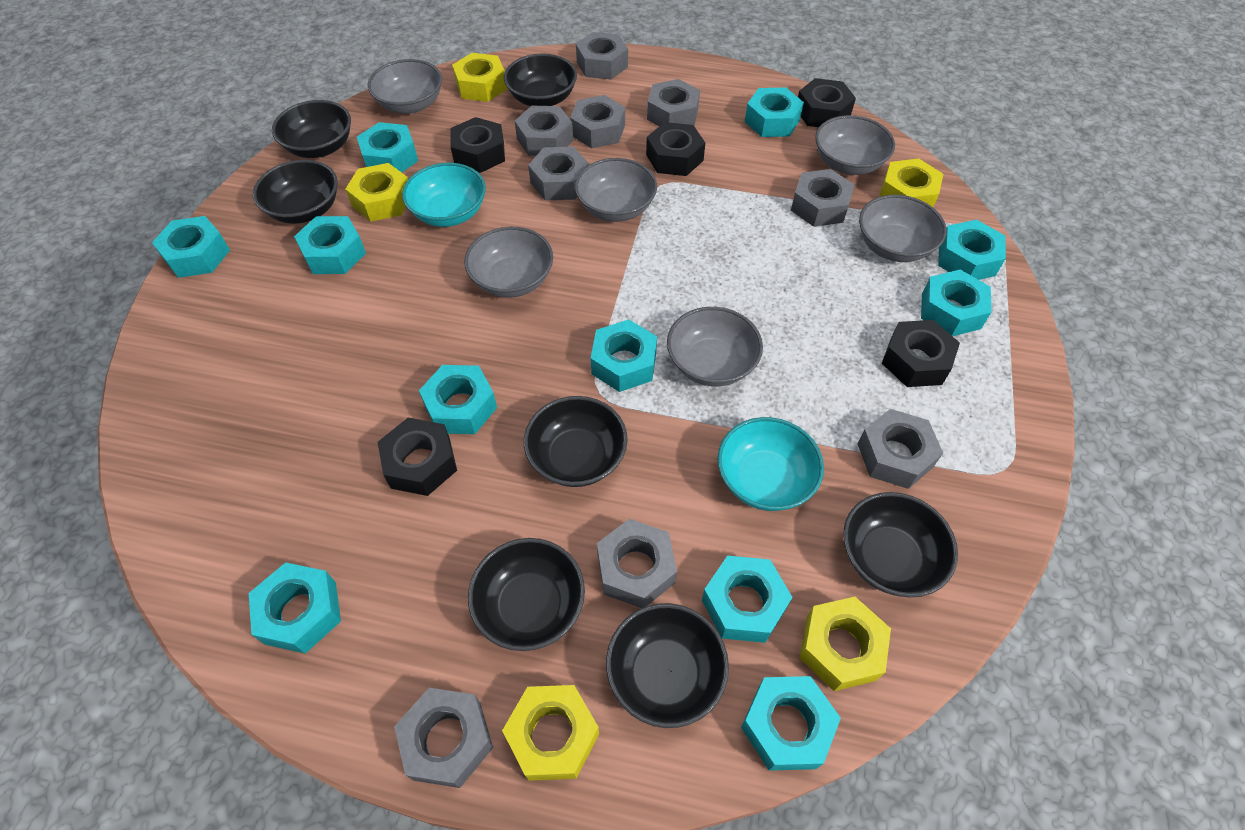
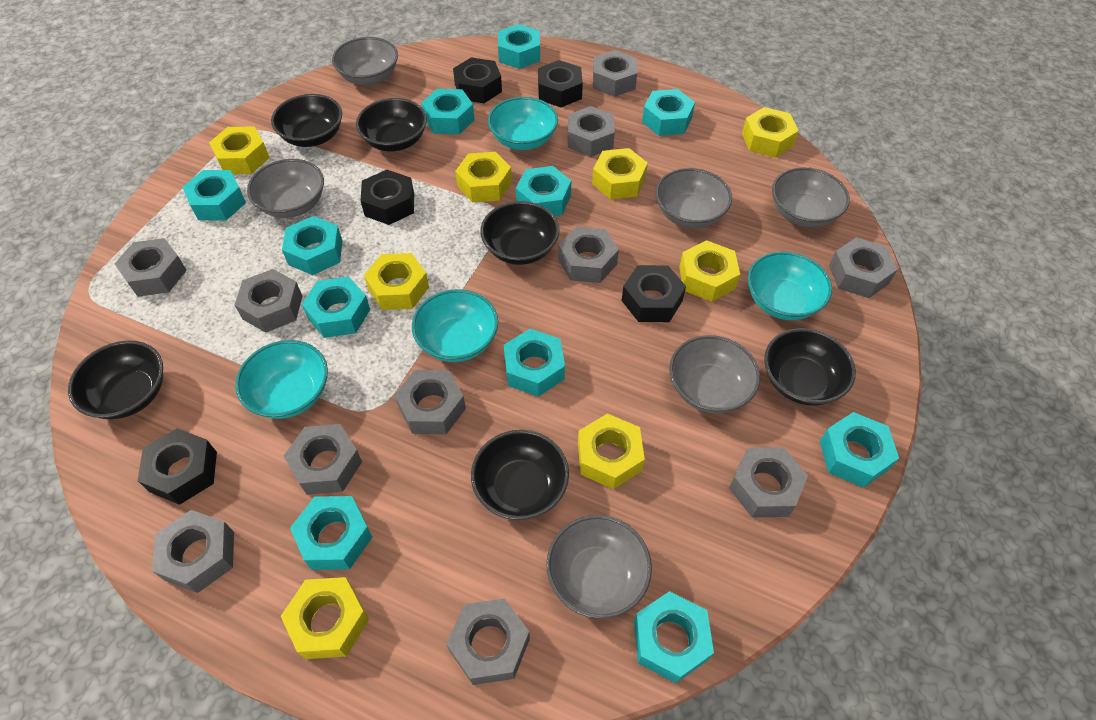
black bowl: [253,160,338,224] [272,100,351,158] [468,538,585,651] [504,53,577,106] [524,396,628,487] [606,603,729,728] [843,492,958,598] = 7 -> [68,340,163,419] [271,94,342,147] [356,98,427,151] [471,430,569,520] [480,201,560,265] [764,328,856,406] = 6
grey nut: [394,688,493,788] [515,105,573,156] [528,147,589,200] [570,95,625,148] [576,32,628,80] [597,519,677,608] [647,79,700,126] [791,169,854,227] [858,409,943,489] = 9 -> [115,238,187,297] [152,510,234,593] [235,269,303,333] [284,424,362,495] [395,370,466,434] [446,598,530,685] [558,227,619,283] [568,106,615,157] [593,50,637,97] [729,447,808,517] [829,237,898,298] = 11
turquoise bowl: [402,163,486,227] [717,417,824,511] = 2 -> [235,340,328,419] [412,289,498,362] [488,97,558,150] [748,251,832,320] = 4
yellow nut: [345,163,408,222] [452,53,507,102] [502,685,599,781] [799,597,891,691] [879,158,943,207] = 5 -> [209,127,270,174] [281,577,369,659] [364,253,429,310] [455,152,512,202] [578,413,645,489] [592,148,648,199] [679,240,740,302] [742,107,799,158] = 8

